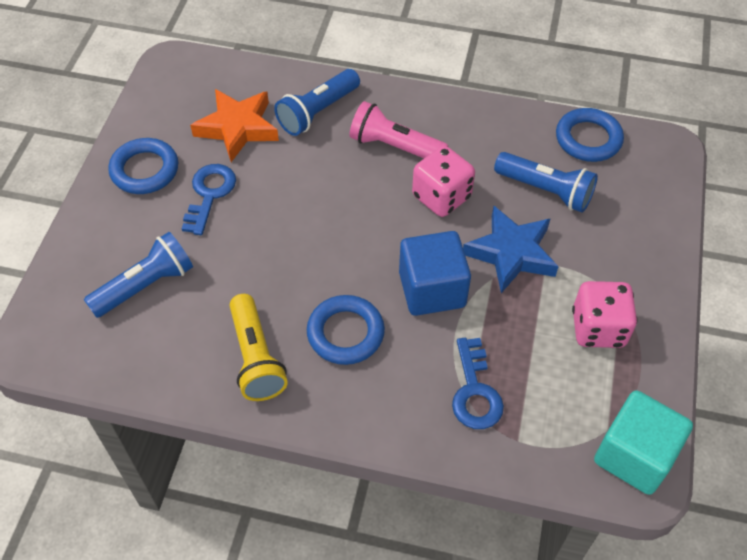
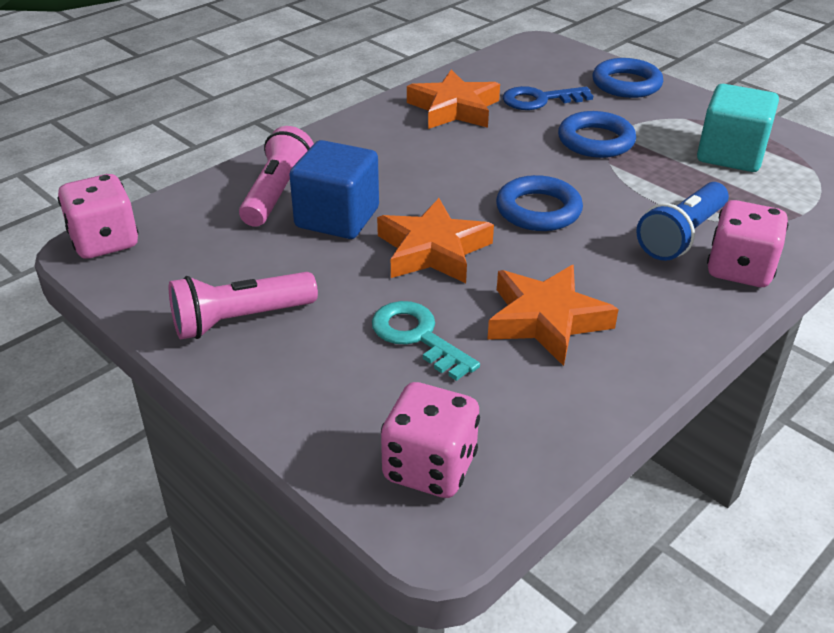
blue flashlight: [84,232,193,318] [274,69,360,136] [494,152,598,212] = 3 -> [636,182,729,261] = 1
blue key: [182,164,236,235] [452,338,504,429] = 2 -> [503,86,593,110] = 1
blue star: [463,206,559,293] = 1 -> none = 0
orange star: [190,89,279,162] = 1 -> [377,198,494,283] [407,70,500,129] [487,265,619,366] = 3
pink dice: [412,146,475,217] [572,281,638,348] = 2 -> [58,174,138,259] [381,382,480,498] [707,200,789,287] = 3
pink flashlight: [349,101,448,158] = 1 -> [169,272,318,339] [239,126,314,227] = 2
turquoise key: none = 0 -> [372,301,480,381] = 1
yellow flashlight: [229,294,288,401] = 1 -> none = 0

